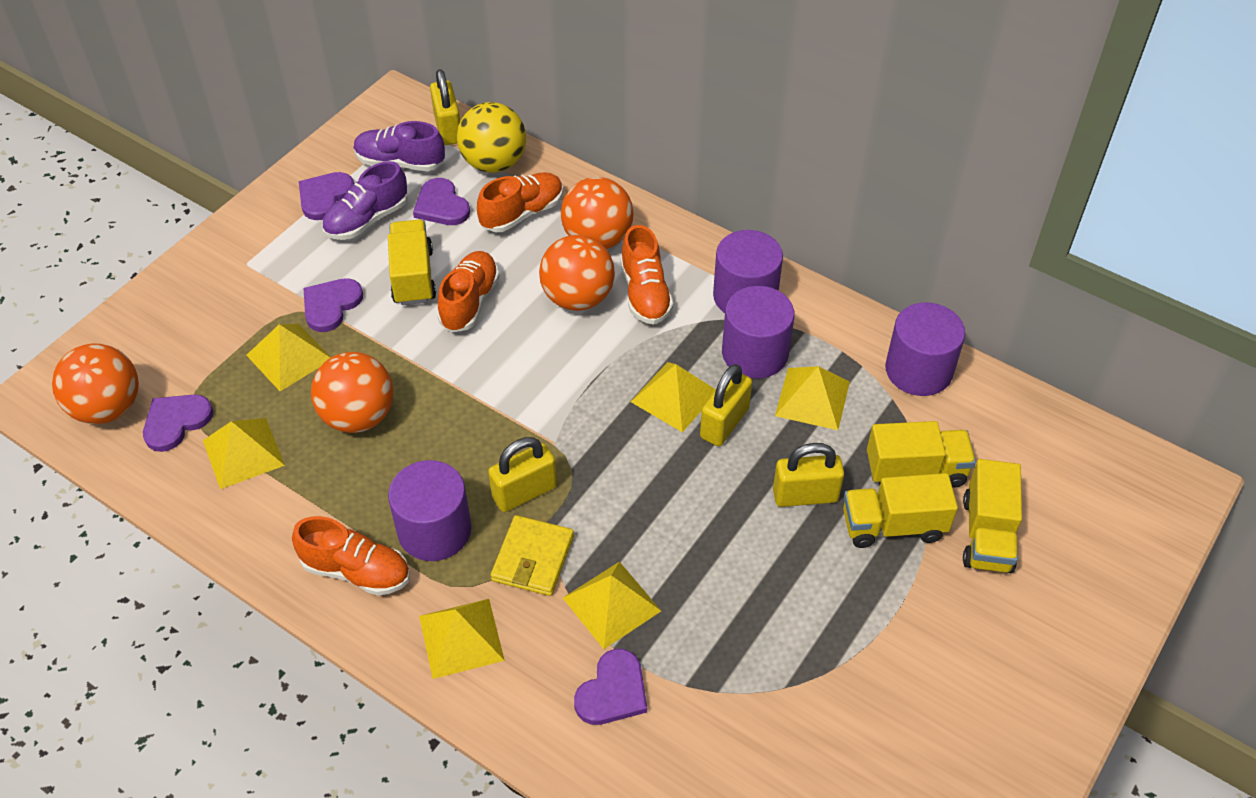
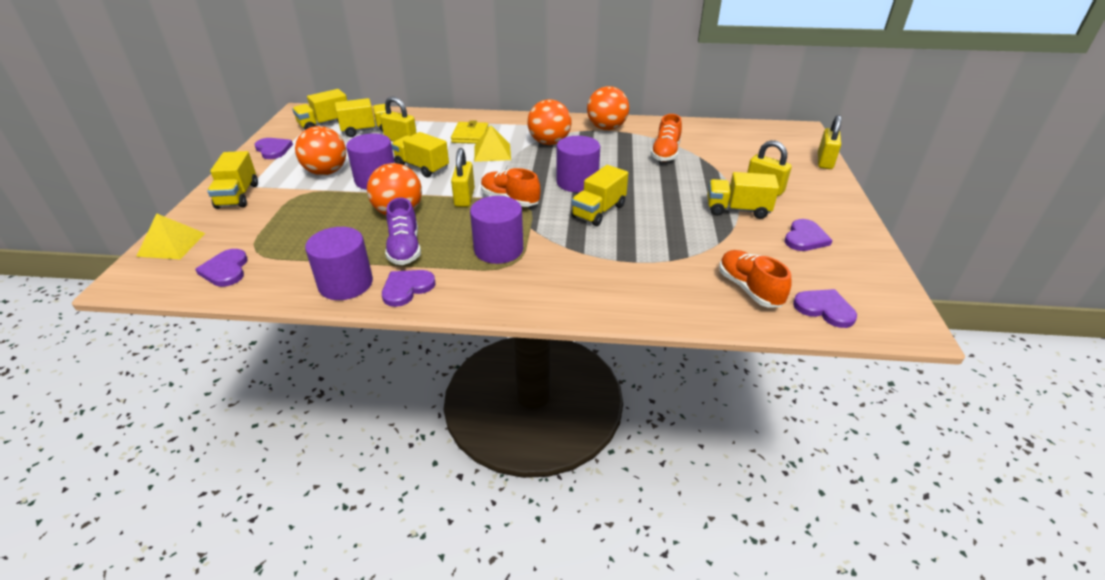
orange shoe: [292,516,410,596] [437,251,500,332] [477,172,563,232] [620,225,673,324] = 4 -> [481,168,540,207] [651,114,682,162] [719,250,792,307] = 3
purple shoe: [322,161,408,240] [354,121,445,171] = 2 -> [385,198,421,265] = 1
yellow ball: [457,102,526,173] = 1 -> none = 0
yellow pyramid: [203,418,285,489] [246,324,331,391] [419,599,505,679] [563,561,661,649] [631,362,716,432] [775,366,850,430] = 6 -> [136,213,206,259] [474,125,511,162] = 2
yellow truck: [388,219,436,305] [843,473,958,548] [867,421,976,488] [963,459,1022,573] = 4 -> [207,151,258,209] [292,89,347,130] [335,98,386,137] [391,132,449,178] [571,165,628,226] [708,172,779,219] = 6

